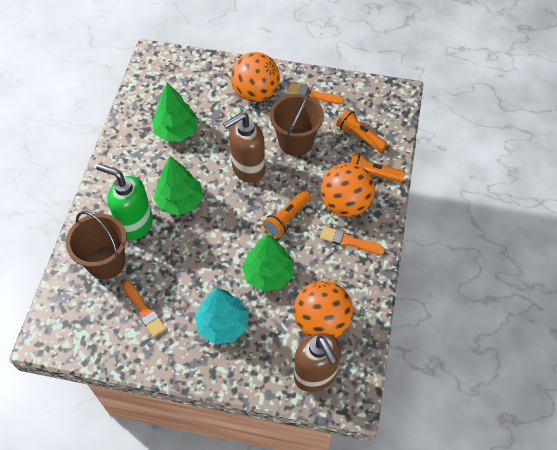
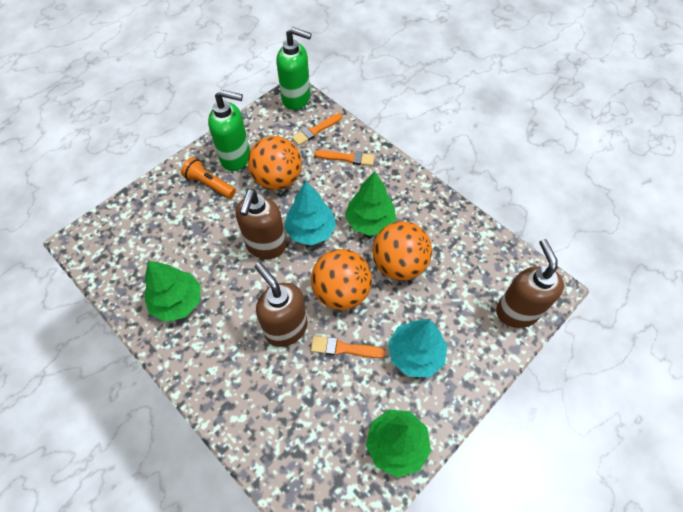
brown bucket: [66,211,127,279] [270,89,324,156] = 2 -> none = 0
brown soap dispenser: [223,112,265,183] [294,333,341,392] = 2 -> [235,189,287,259] [254,262,307,347] [496,239,564,328] = 3
green soap dispenser: [96,163,153,240] = 1 -> [208,89,250,171] [276,27,312,110] = 2
orange flashlight: [263,190,311,238] [336,109,387,152] [350,152,405,183] = 3 -> [181,157,236,199] = 1
turquoise tree: [195,288,249,344] = 1 -> [284,182,336,245] [388,319,447,377] = 2

